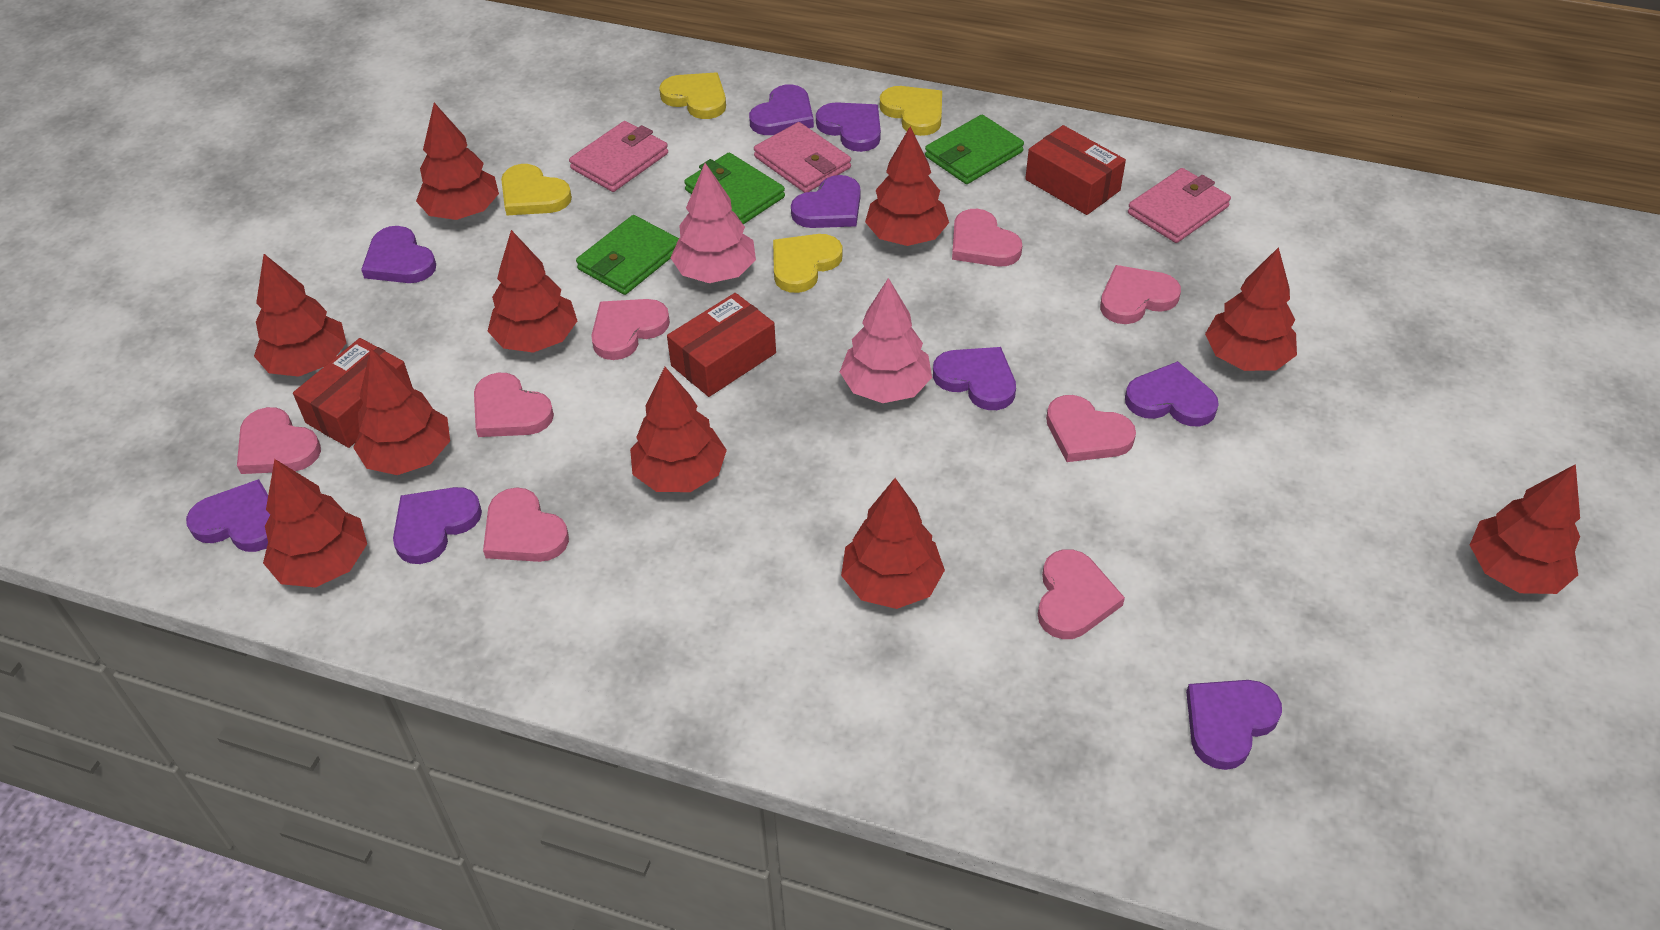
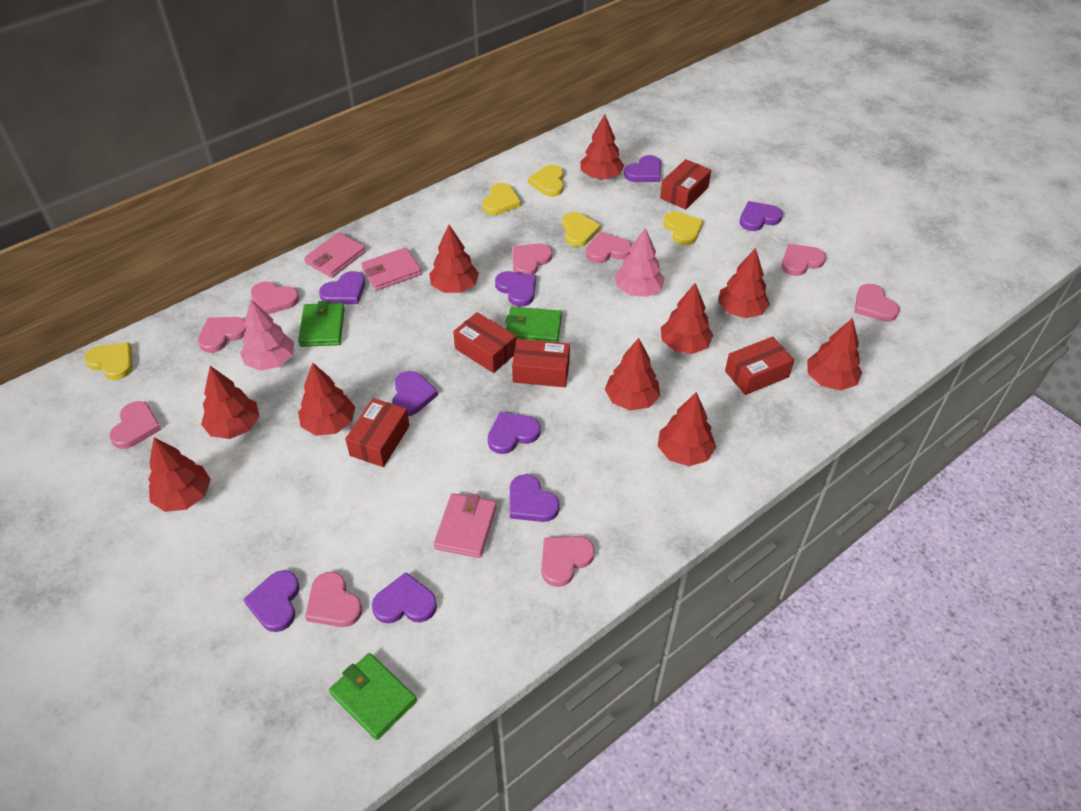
pink heart: [237,407,321,474] [474,373,554,437] [483,488,569,562] [591,299,670,360] [952,209,1022,266] [1038,549,1125,639] [1046,395,1136,462] [1100,265,1181,324] = 8 -> [109,401,162,449] [198,317,246,353] [251,282,299,314] [305,572,362,627] [513,244,552,275] [541,536,595,587] [586,232,632,263] [782,244,826,276] [854,284,899,322] = 9
red box: [293,338,413,448] [667,293,776,397] [1025,125,1126,215] = 3 -> [345,398,410,467] [453,312,516,373] [512,339,570,387] [660,159,711,210] [725,337,794,395] = 5
yellow heart: [501,164,572,215] [659,73,726,119] [773,234,843,293] [880,86,942,136] = 4 -> [84,342,133,380] [482,183,521,215] [528,165,564,197] [562,212,601,247] [663,211,703,245] = 5

